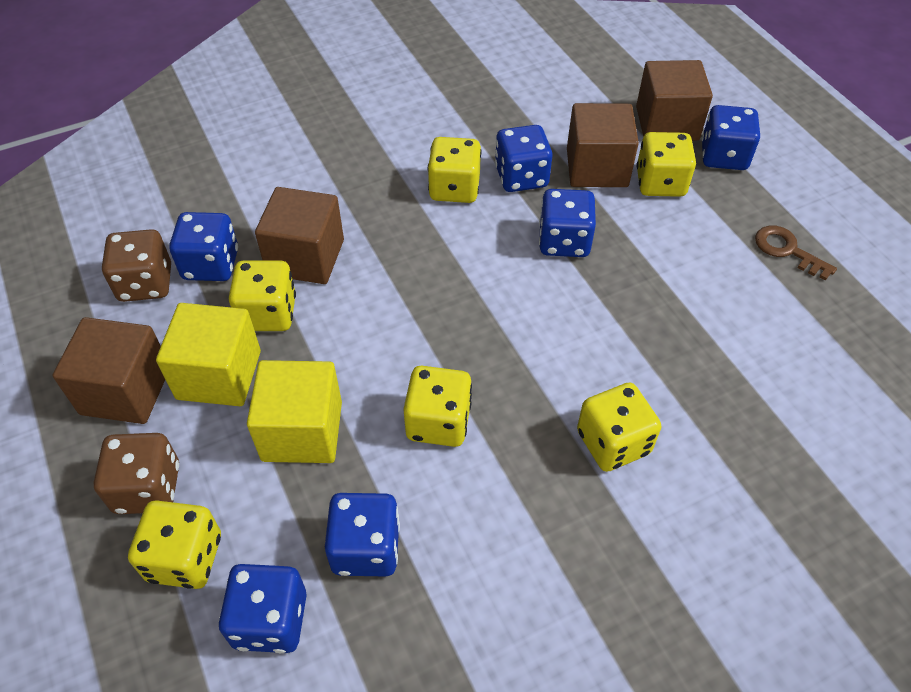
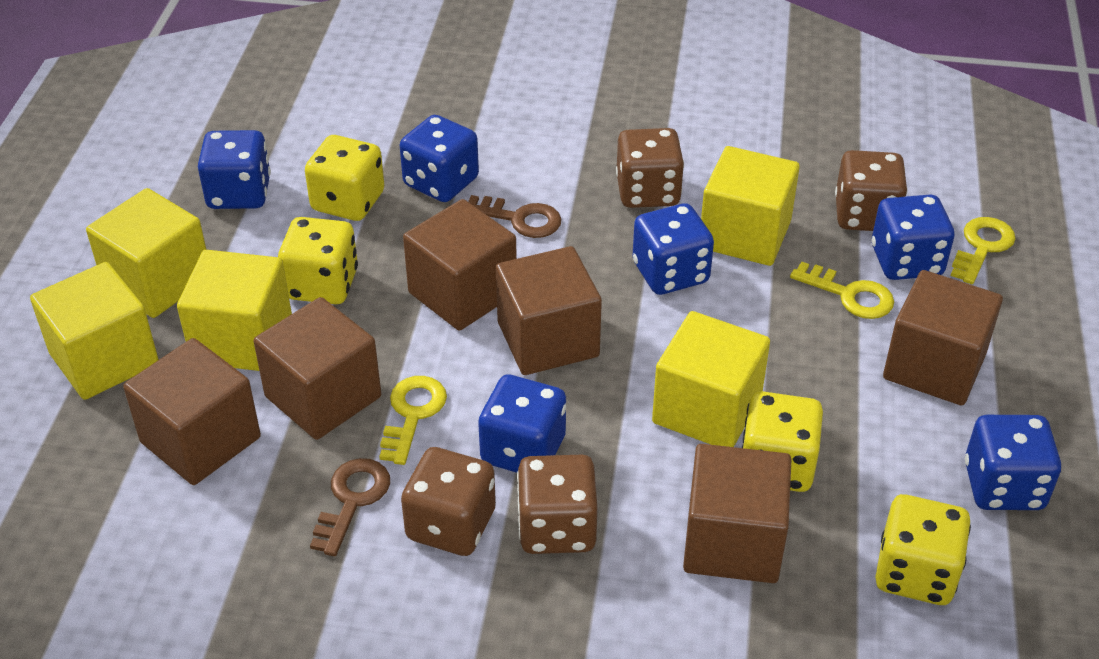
brown cube: [52,317,165,424] [255,187,344,284] [567,103,639,187] [636,60,713,141] = 4 -> [123,338,261,485] [254,297,381,440] [403,199,517,331] [496,246,602,375] [683,444,791,583] [883,270,1003,405] = 6
brown dice: [94,433,179,514] [102,229,171,302] = 2 -> [401,447,496,556] [517,455,598,554] [616,128,684,208] [835,150,907,231] = 4
brown key: [755,226,837,281] = 1 -> [310,458,390,556] [468,195,561,238] = 2
yellow cube: [156,303,261,406] [247,360,342,463] = 2 -> [30,262,159,400] [86,188,206,318] [177,250,292,371] [652,311,770,447] [701,146,800,266] = 5
yellow dice: [128,500,221,589] [229,260,296,331] [403,366,472,447] [428,137,481,203] [577,383,661,472] [636,132,696,197] = 6 -> [278,217,358,304] [305,135,384,221] [742,391,823,492] [875,494,971,605] = 4
yellow key: none = 0 -> [379,376,447,465] [790,262,894,319] [951,217,1016,284] = 3

